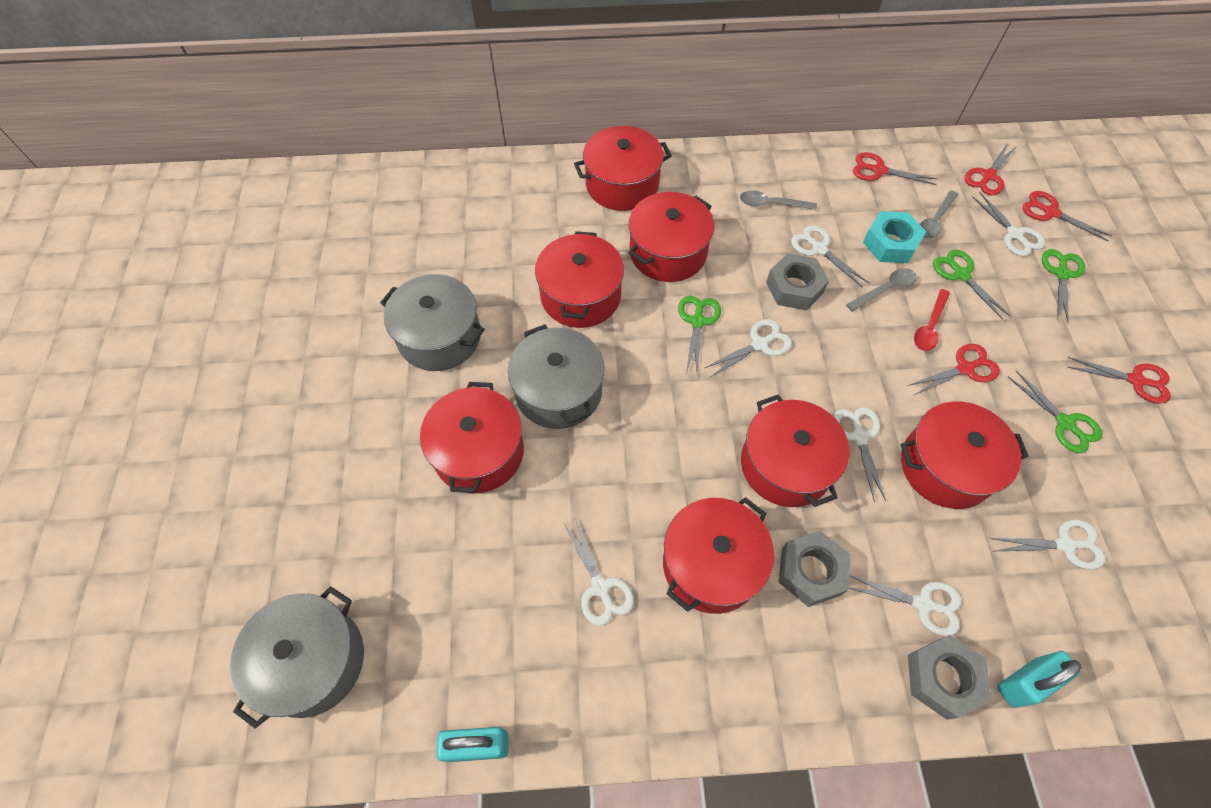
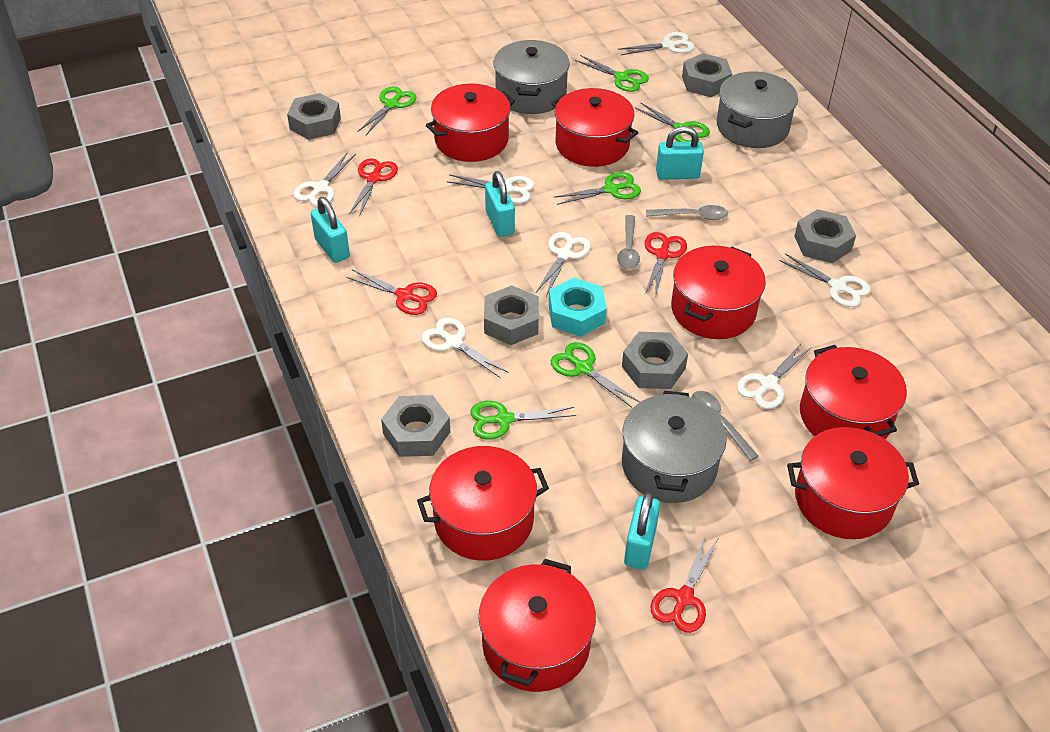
green scissors: [678,296,721,373] [933,250,1010,320] [1008,371,1103,453] [1042,249,1085,323] = 4 -> [358,86,416,135] [470,401,576,439] [551,342,640,408] [554,172,641,205] [575,55,649,92] [635,103,710,142] = 6
grey nut: [766,253,829,310] [779,531,851,607] [908,635,992,720] = 3 -> [287,93,341,140] [381,395,450,457] [484,286,539,345] [622,332,688,389] [682,53,732,97] [794,209,856,263] = 6
red scissors: [853,152,937,185] [908,344,1000,395] [965,143,1018,196] [1023,191,1112,242] [1068,357,1171,404] = 5 -> [346,269,437,315] [349,158,398,217] [644,232,687,298] [651,535,718,633] = 4
red spoon: [914,289,950,351] = 1 -> none = 0
turquoise padlock: [436,727,508,762] [997,651,1082,708] = 2 -> [311,197,350,263] [485,171,515,237] [624,492,660,570] [656,126,704,180] = 4

